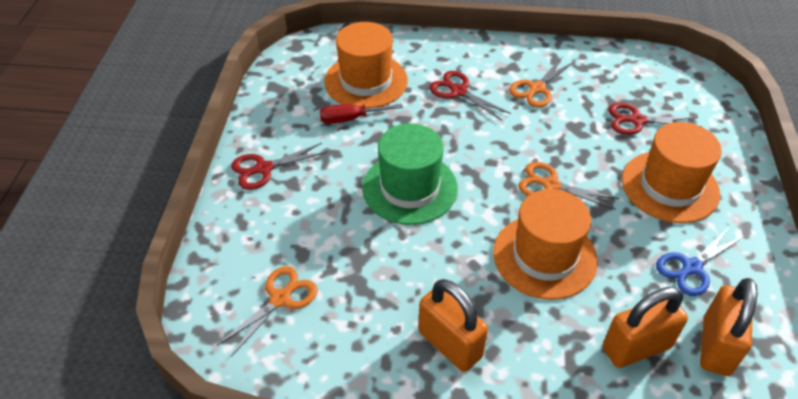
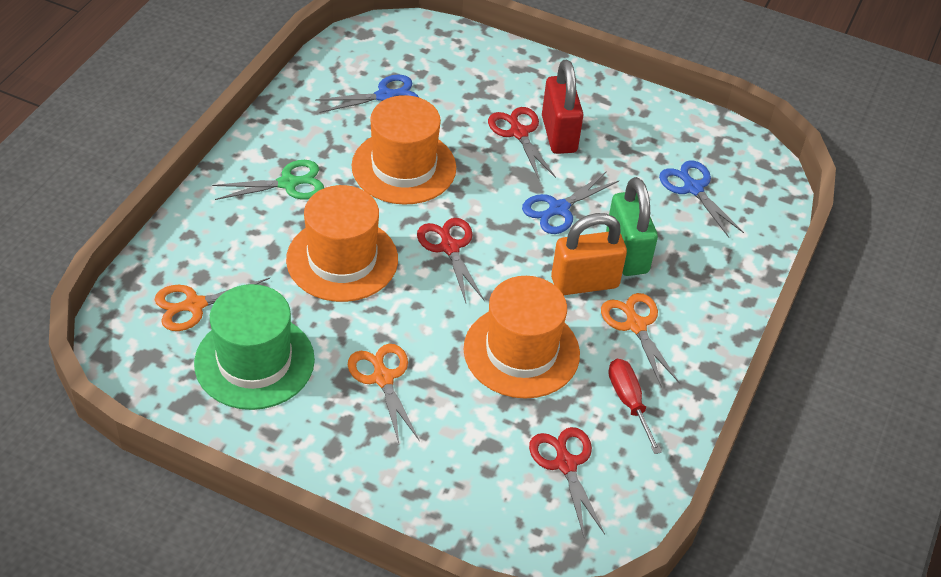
blue scissors: [656,226,745,296] = 1 -> [315,75,419,113] [522,171,619,234] [659,161,744,238] = 3
green padlock: none = 0 -> [606,177,658,276] = 1
green scissors: none = 0 -> [212,160,324,200] = 1
orange padlock: [418,279,488,372] [603,287,688,368] [700,278,757,376] = 3 -> [551,213,627,295] = 1
red padlock: none = 0 -> [542,60,584,154] = 1

